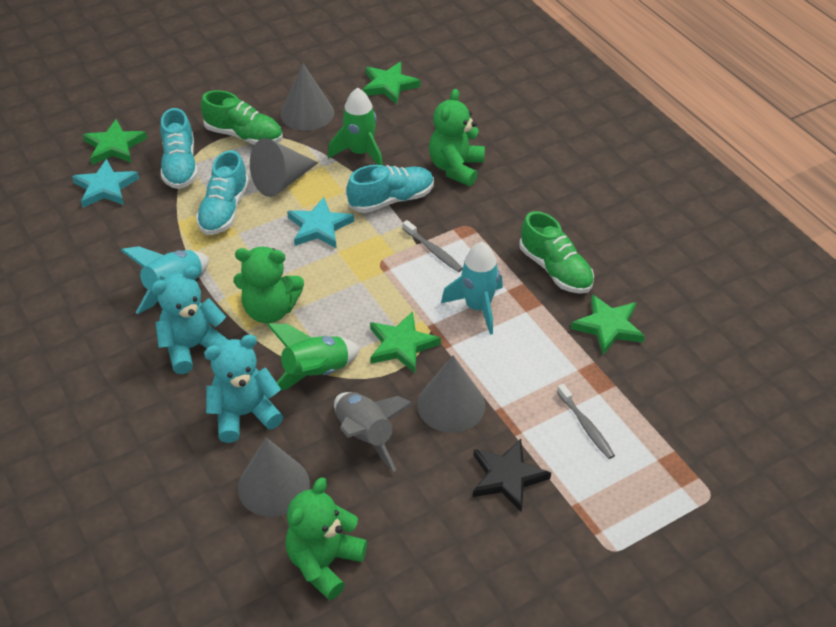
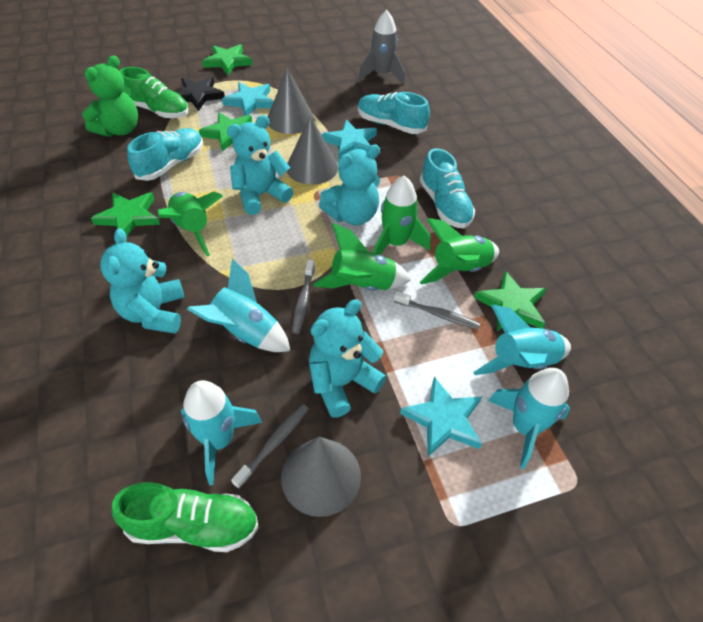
green rocket: [268,324,360,391] [328,88,383,165] = 2 -> [157,191,223,256] [313,223,411,291] [373,176,430,255] [420,218,499,284] = 4
green teddy bear: [234,247,304,324] [286,478,367,601] [429,89,485,186] = 3 -> [82,55,138,137] = 1
grey cone: [238,438,310,517] [250,138,319,197] [280,63,334,131] [417,356,485,433] = 4 -> [268,68,315,134] [281,437,361,517] [287,115,338,185] = 3
grey toothbrush: [403,220,463,272] [557,384,615,459] = 2 -> [231,404,309,489] [292,260,315,334] [394,291,480,329] = 3
turquoise rocket: [121,246,209,314] [441,242,503,335] = 2 -> [181,380,262,485] [187,259,290,352] [473,305,571,375] [488,368,570,469] = 4
turquoise star: [72,159,139,208] [287,197,354,248] = 2 -> [222,82,274,116] [322,120,377,160] [400,377,482,456] = 3
turquoise teddy bear: [151,266,228,374] [204,334,283,443] = 2 -> [100,229,184,334] [227,115,294,215] [309,299,386,418] [319,144,380,225] = 4

